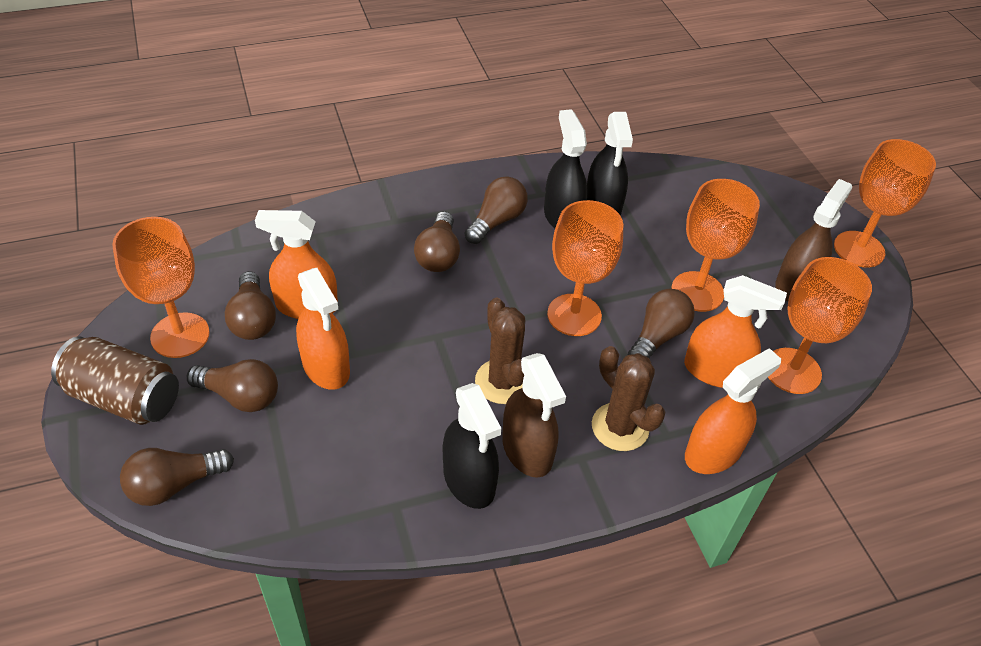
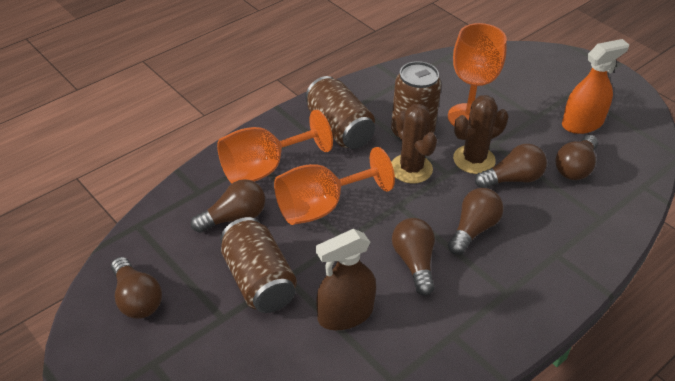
black spray bottle: [443,383,502,509] [544,109,588,229] [587,112,633,216] = 3 -> none = 0
brown can: [51,336,179,425] = 1 -> [220,217,297,313] [305,76,375,149] [391,61,442,141] = 3
brown spray bottle: [502,353,566,478] [775,179,852,301] = 2 -> [316,229,376,330] = 1
orange goblet: [112,217,210,358] [547,200,623,336] [671,179,760,312] [768,257,872,394] [834,139,936,268] = 5 -> [217,110,333,183] [274,147,395,225] [448,23,507,126] = 3
orange spray bottle: [255,210,338,319] [296,268,350,390] [684,275,787,388] [685,348,781,474] = 4 -> [562,39,629,134] = 1

